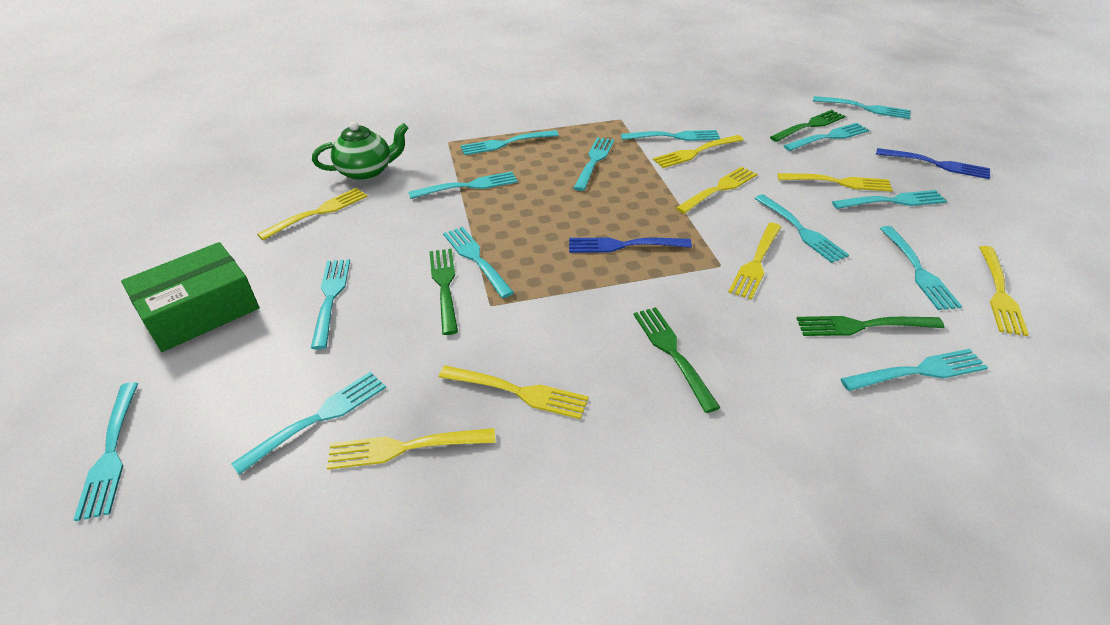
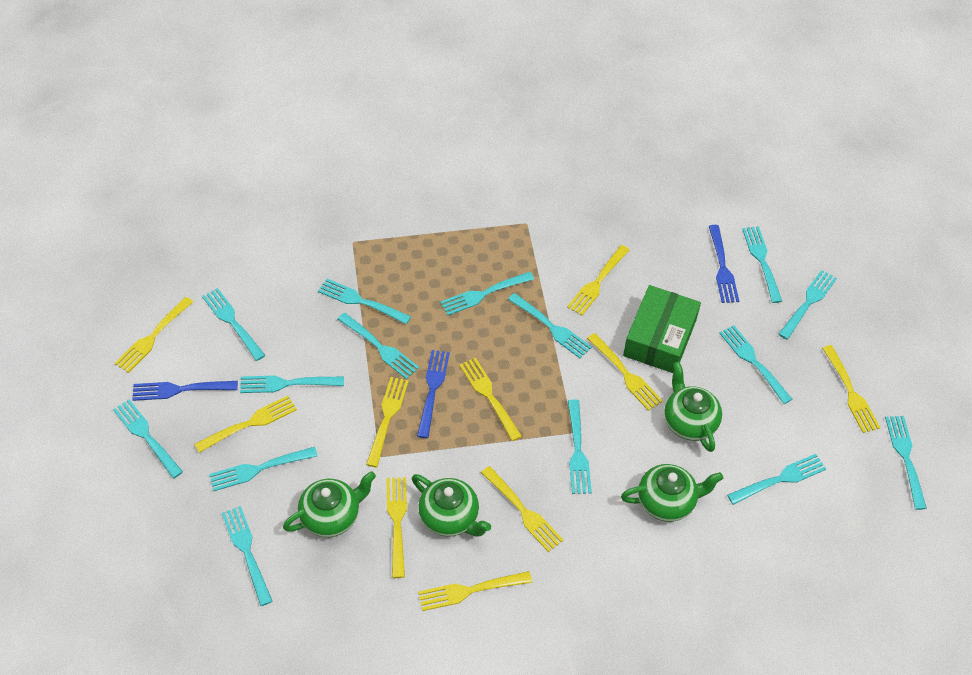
blue fork: [569,237,692,253] [876,148,990,179] = 2 -> [132,381,238,401] [417,350,450,438] [709,225,739,303] = 3
green fork: [429,249,458,335] [634,307,720,413] [770,110,845,142] [796,316,944,336] = 4 -> none = 0
green teapot: [312,121,408,181] = 1 -> [283,471,376,537] [412,474,491,537] [621,464,723,522] [664,362,722,452] = 4
turquoise fork: [73,382,138,521] [231,372,386,475] [311,259,350,350] [408,172,518,199] [443,227,514,298] [461,130,559,155] [574,137,614,191] [621,130,720,141] [754,194,849,263] [784,123,869,151] [813,96,911,119] [832,190,947,209] [840,349,988,391] [880,226,962,310] = 14 -> [113,399,183,479] [202,288,266,361] [209,447,318,491] [222,506,273,606] [240,375,344,393] [318,279,411,324] [338,313,419,379] [440,272,534,316] [508,293,592,358] [568,400,592,494] [719,325,792,404] [727,454,826,505] [742,226,782,303] [778,270,837,340] [885,416,927,510] = 15
yellow fork: [257,188,368,240] [327,428,495,470] [439,366,589,419] [653,135,744,168] [676,167,757,214] [728,223,781,300] [778,173,893,192] [979,246,1029,336] = 8 -> [114,297,193,373] [194,396,297,453] [366,377,409,467] [387,477,407,578] [418,571,532,611] [459,358,522,441] [481,466,564,552] [567,245,629,316] [587,333,663,411] [822,345,880,433] = 10

